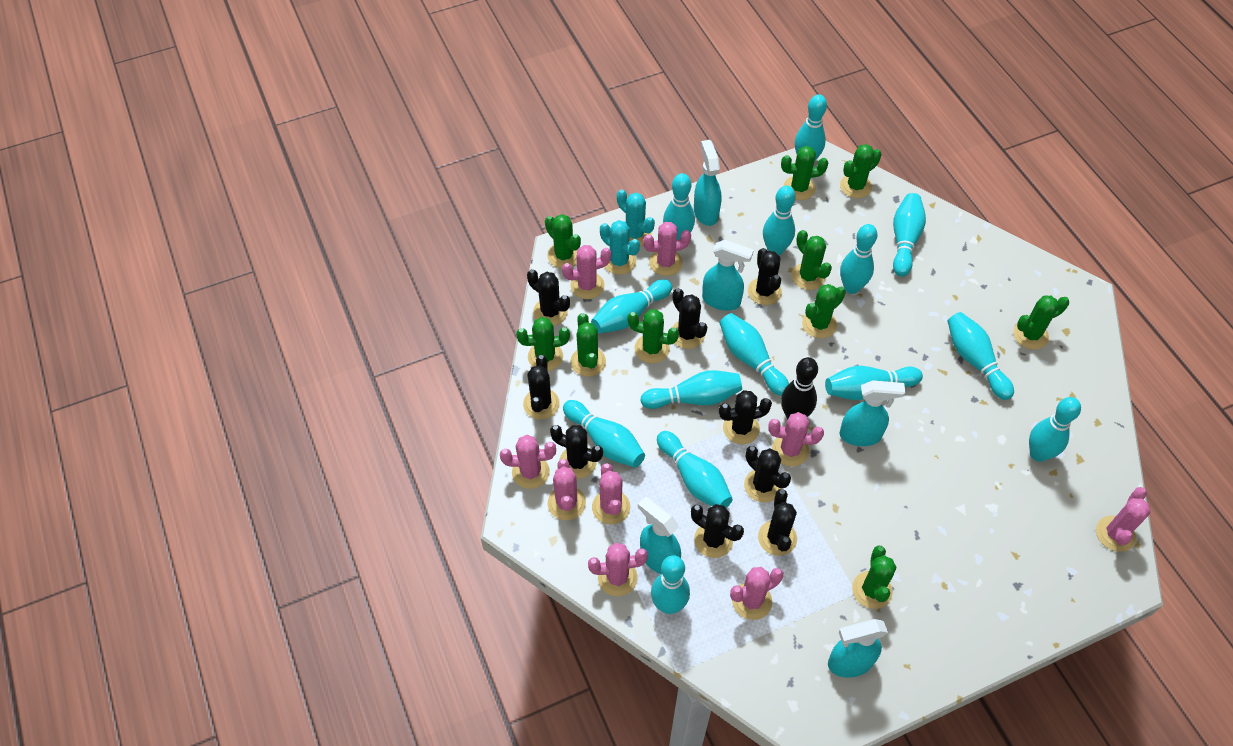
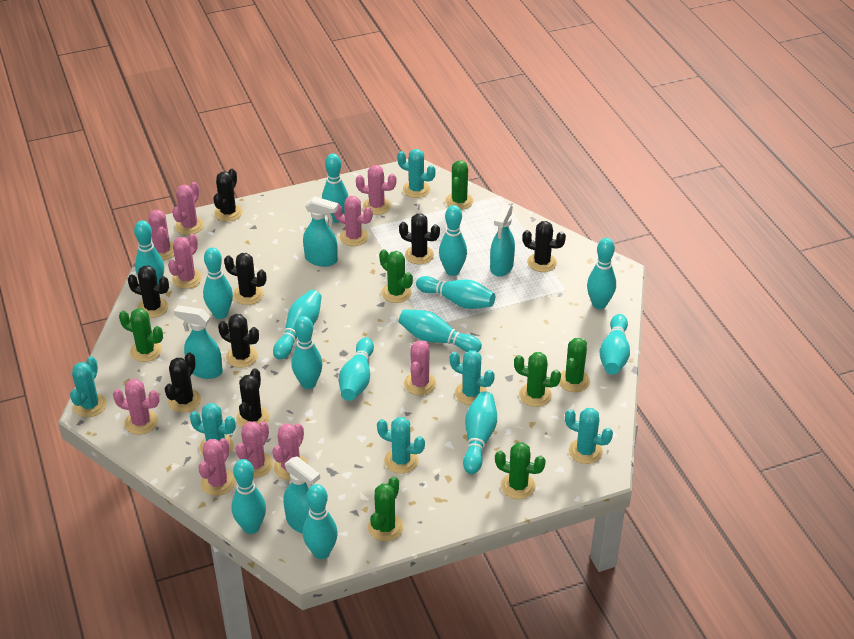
black bowling pin: [781,357,818,419] = 1 -> none = 0
black cactus: [523,355,560,419] [527,269,570,326] [550,425,603,479] [672,288,707,349] [691,504,744,558] [719,390,772,444] [744,446,791,502] [748,248,782,305] [758,489,797,556] = 9 -> [128,266,169,318] [165,353,201,413] [213,169,243,221] [218,314,259,368] [224,253,267,305] [236,368,270,427] [399,214,440,264] [522,221,566,272] = 8
green cactus: [516,317,570,371] [545,214,581,269] [570,313,606,377] [628,309,679,363] [781,146,828,200] [792,230,832,290] [802,284,846,338] [840,144,881,198] [852,546,896,609] [1013,296,1069,349] = 10 -> [119,308,163,362] [368,476,404,541] [379,249,413,303] [445,160,473,210] [495,442,546,499] [514,352,561,407] [559,338,590,392] = 7
pink cactus: [500,435,556,489] [548,459,586,520] [562,245,611,299] [588,542,648,596] [592,463,630,524] [643,222,691,276] [730,567,783,620] [768,412,824,466] [1096,487,1151,552] = 9 -> [113,379,160,435] [148,210,174,260] [168,234,202,289] [172,182,204,235] [198,438,236,496] [236,421,273,478] [272,423,308,480] [334,196,373,246] [356,165,397,215] [404,341,436,395] = 10
turquoise cactus: [600,220,640,275] [617,190,655,246] = 2 -> [70,356,107,417] [190,403,236,455] [377,417,425,473] [397,149,436,198] [450,350,495,405] [565,408,613,464] = 6
turquoise spray bottle: [638,497,681,574] [694,140,721,226] [702,240,754,311] [828,619,888,678] [839,380,905,446] = 5 -> [174,305,223,379] [284,456,320,534] [303,196,338,267] [490,204,515,277] = 4

